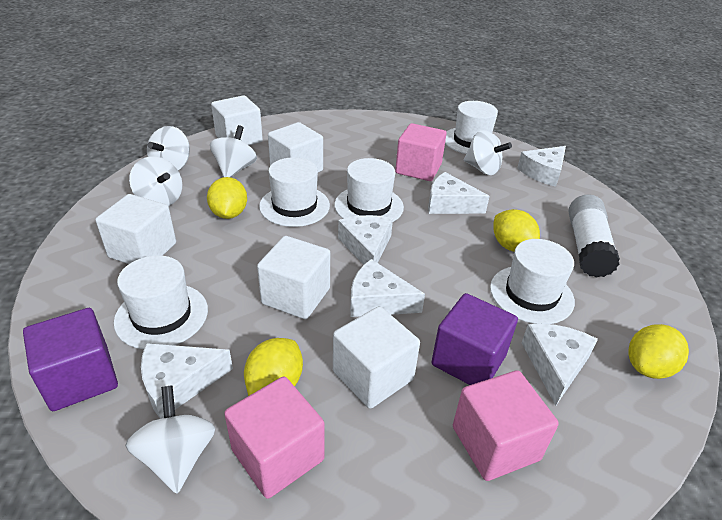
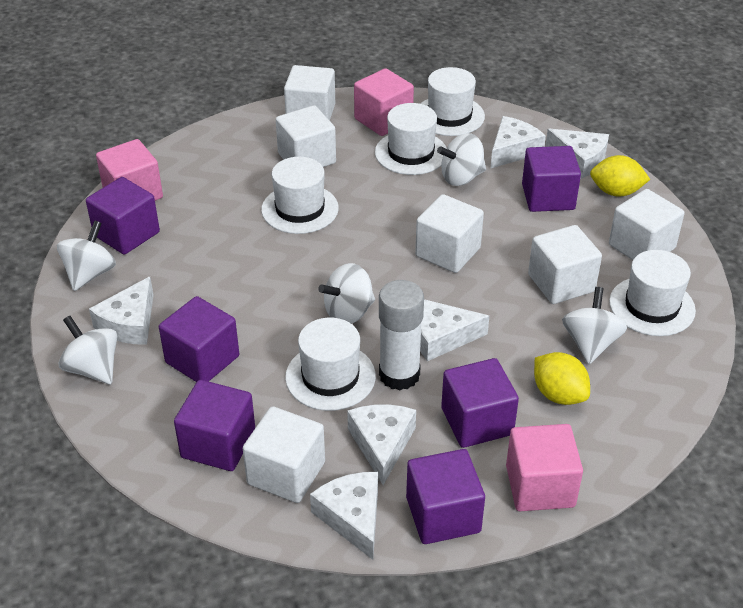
purple cube: [23,308,118,411] [432,293,518,385] = 2 -> [86,177,160,255] [159,296,239,382] [174,380,255,471] [406,449,485,544] [441,358,519,448] [522,146,581,212] = 6
white cube: [95,194,176,264] [211,95,263,145] [257,236,330,319] [268,122,323,172] [333,306,420,409] = 5 -> [243,406,325,503] [276,105,336,167] [284,65,335,121] [415,194,484,273] [528,225,602,304] [609,189,685,260] = 6
yellow lemon: [207,177,247,219] [244,338,303,396] [493,209,540,252] [628,324,689,379] = 4 -> [534,352,590,405] [590,155,650,197] = 2

